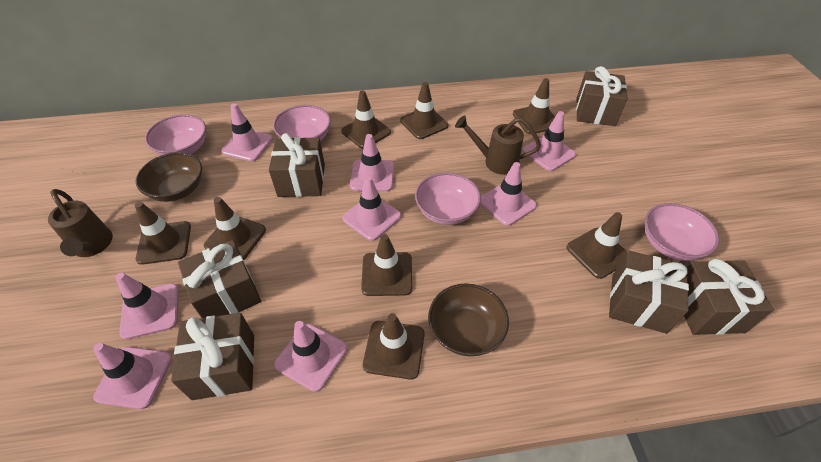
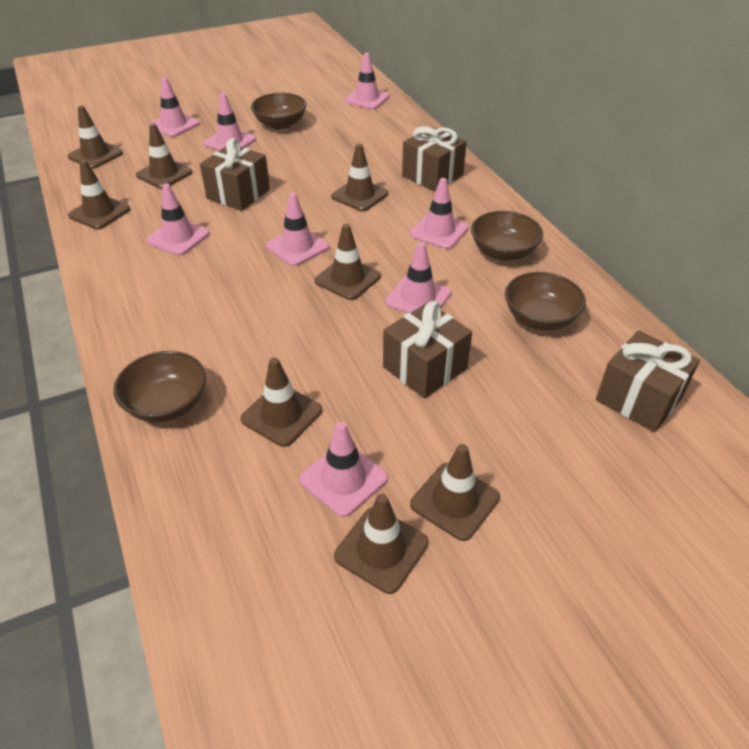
brown bowl: [136,152,202,202] [428,283,509,356] = 2 -> [114,351,206,422] [251,93,307,129] [471,211,543,261] [505,272,586,330] = 4
brown gift: [171,313,254,400] [178,240,261,318] [269,133,325,197] [576,66,628,126] [609,250,689,334] [684,259,774,335] = 6 -> [200,138,270,211] [383,301,472,399] [402,126,467,192] [596,330,700,432] = 4
brown watering can: [48,189,113,257] [455,115,541,175] = 2 -> none = 0
pink bowl: [145,114,206,155] [273,105,331,141] [415,173,481,225] [645,203,719,261] = 4 -> none = 0

